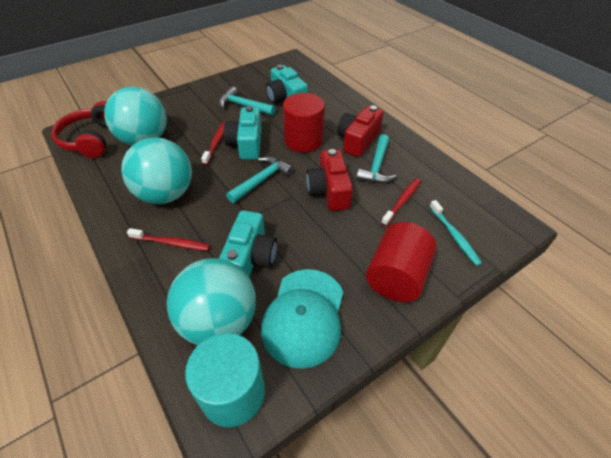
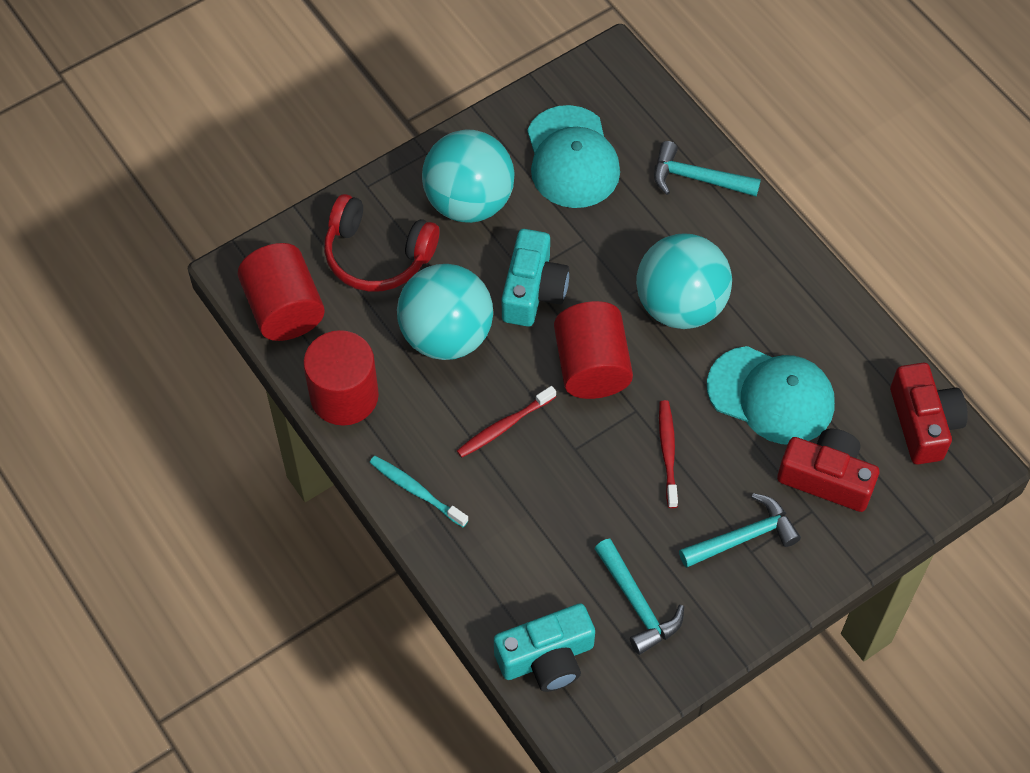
red cylinder: [283,93,325,153] [366,222,437,302] = 2 -> [238,243,325,341] [303,330,379,426] [554,301,633,399] = 3
red toothbrush: [127,228,210,251] [201,122,225,165] [381,178,421,226] = 3 -> [457,386,556,458] [659,400,678,508] = 2
turquoise camera: [219,210,277,277] [224,106,262,160] [266,65,308,104] = 3 -> [494,603,595,692] [502,229,569,327] = 2
turquoise cap: [261,269,343,369] = 1 -> [527,105,620,208] [707,346,835,444] = 2
turquoise cylinder: [185,333,265,427] = 1 -> none = 0

